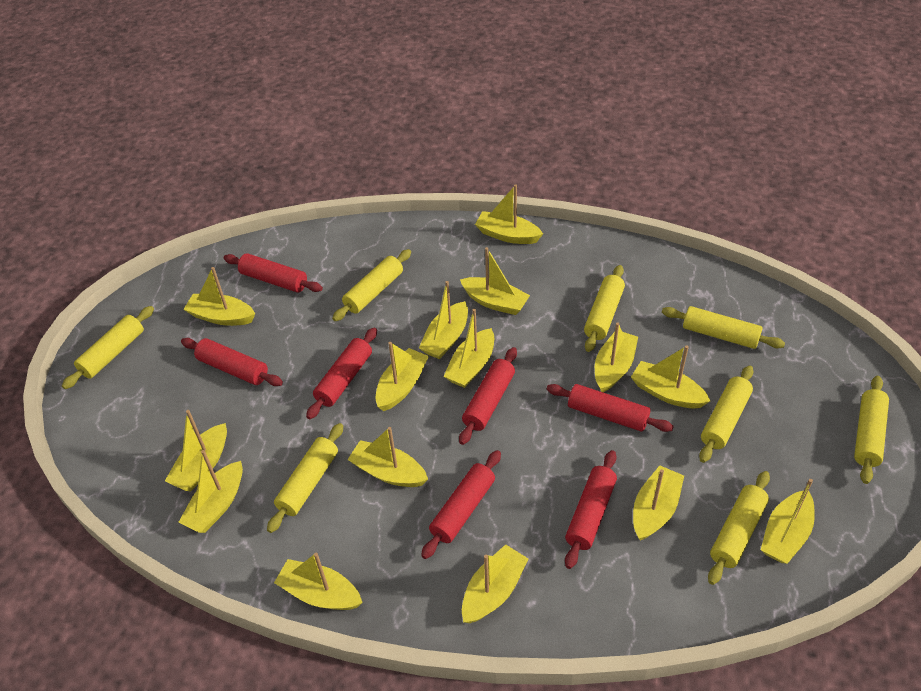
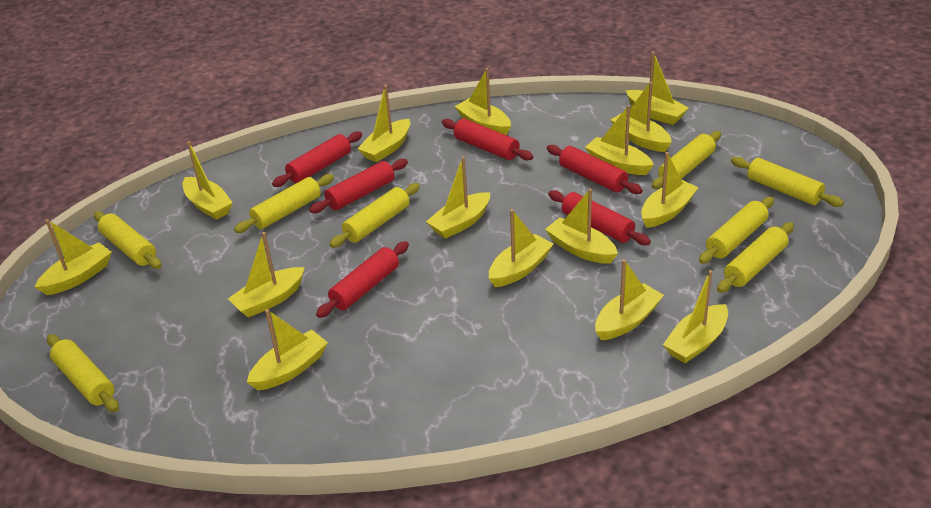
red rolling pin: [181,338,283,386] [224,253,323,293] [306,328,377,419] [421,450,501,559] [459,347,517,445] [547,384,674,432] [565,450,617,569] = 7 -> [272,132,362,187] [309,159,408,213] [316,241,409,318] [442,119,533,161] [547,145,643,194] [548,190,651,245] = 6

